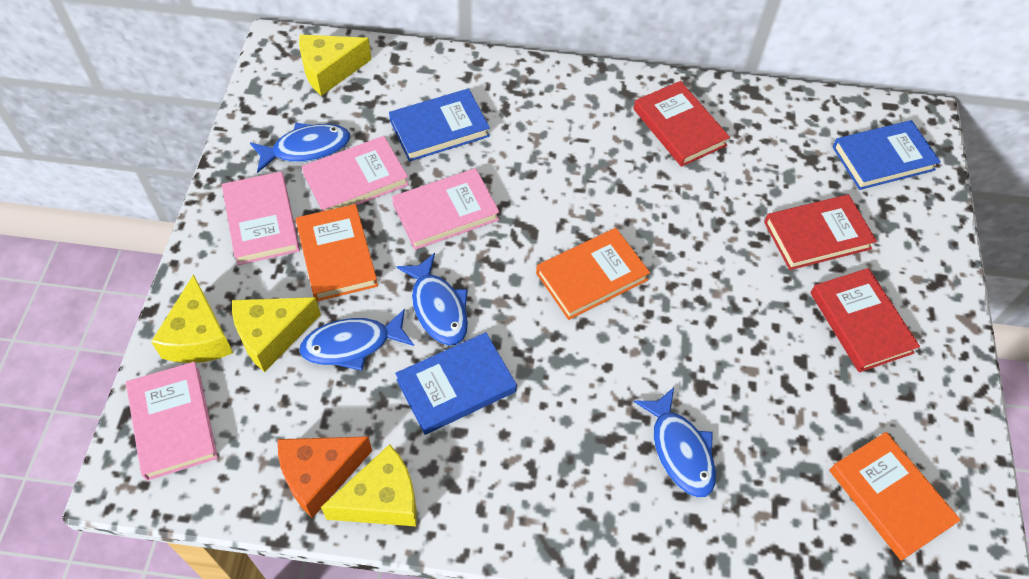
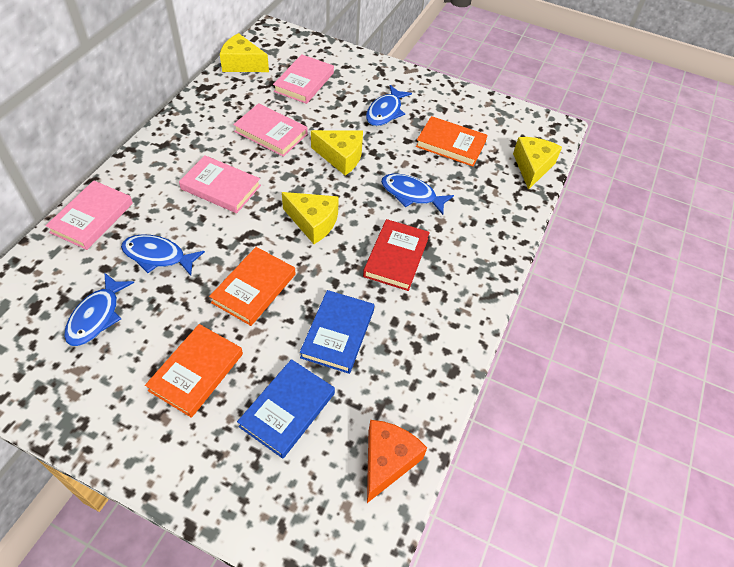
blue book: [389,88,490,162] [395,332,517,435] [832,120,941,190] = 3 -> [237,359,335,459] [300,290,374,374] = 2
red book: [634,81,730,167] [764,194,877,270] [810,268,920,372] = 3 -> [363,219,430,291] = 1

